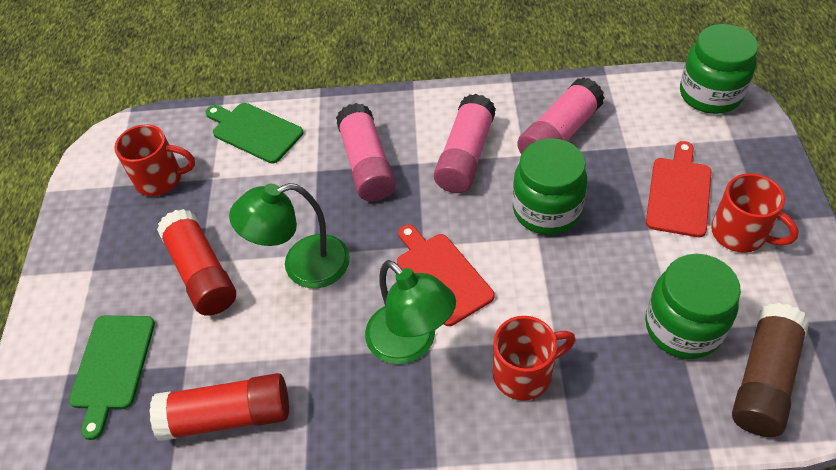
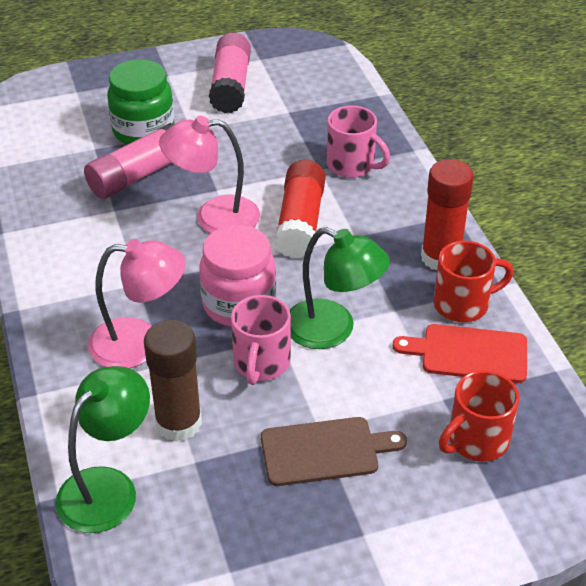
brown cutting board: none = 0 -> [261,417,407,486] = 1
green cutting board: [69,316,155,440] [205,103,303,164] = 2 -> none = 0
green jar: [513,138,587,235] [645,254,741,359] [680,24,758,114] = 3 -> [107,59,175,145] = 1
pink glue stick: [336,103,396,202] [434,94,496,193] [517,77,605,155] = 3 -> [84,123,174,199] [209,33,251,113] = 2
pink jar: none = 0 -> [200,225,276,327] = 1
pink lamp: none = 0 -> [88,239,186,368] [159,116,260,233] = 2
pink mug: none = 0 -> [231,295,291,385] [326,106,390,178] = 2
red cutting board: [397,225,495,326] [646,141,711,237] = 2 -> [393,324,527,383] = 1
red mug: [114,124,195,196] [493,316,576,401] [711,173,799,253] = 3 -> [434,241,514,322] [439,370,519,462] = 2

